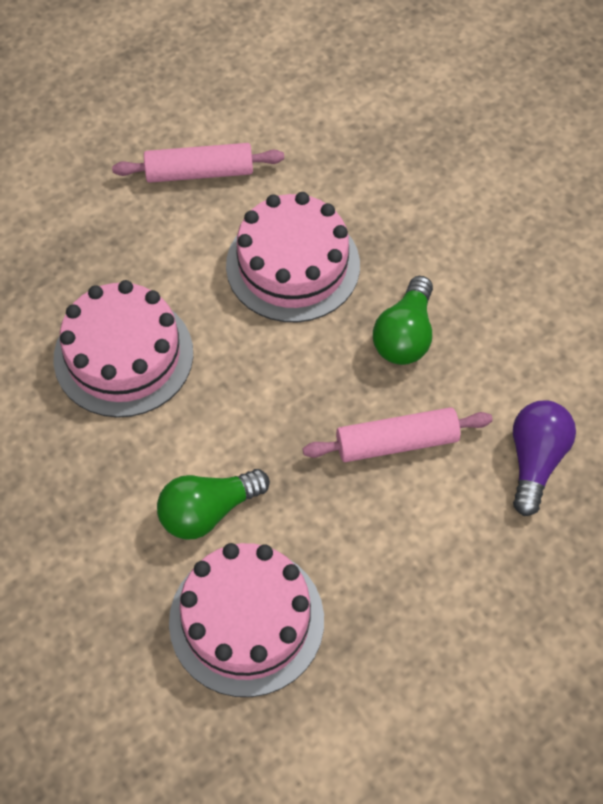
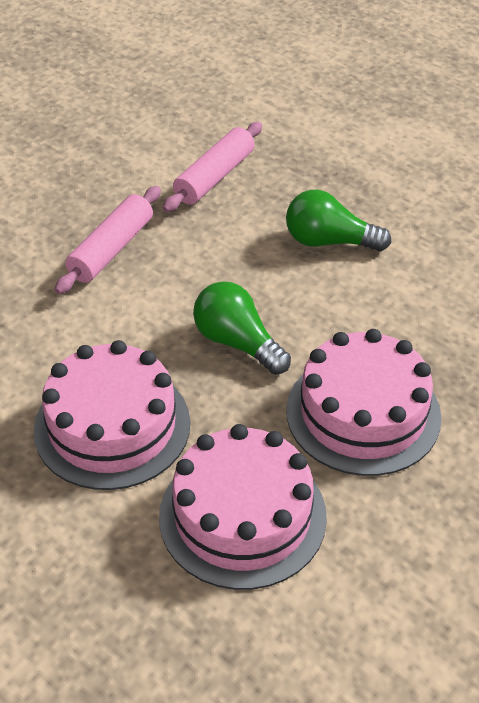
purple light bulb: [513,400,576,516] = 1 -> none = 0

